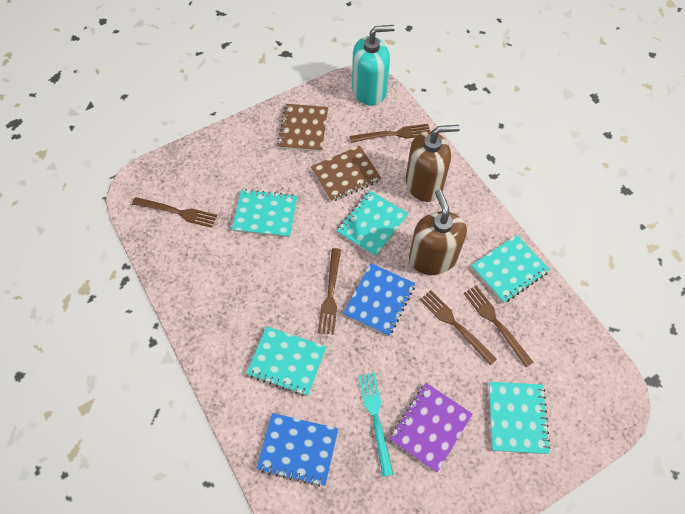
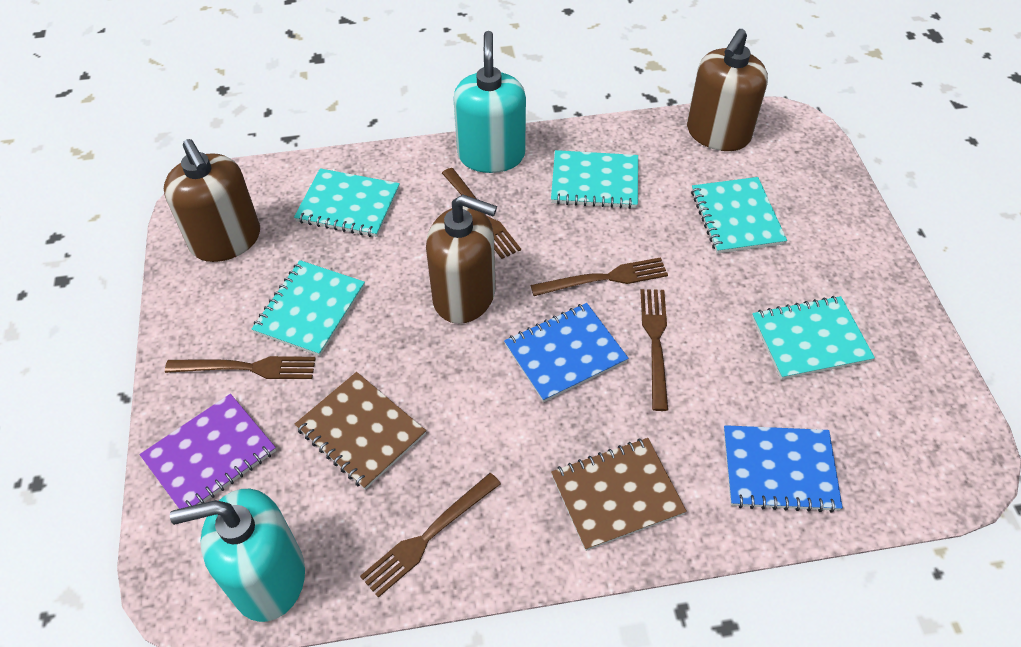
brown soap dispenser: [406,125,460,202] [409,189,467,275] = 2 -> [164,139,260,262] [426,194,497,324] [687,29,768,151] = 3
turquoise fork: [358,372,394,477] = 1 -> none = 0
turquoise soap dispenser: [352,25,395,106] = 1 -> [170,489,305,622] [453,31,526,173] = 2

